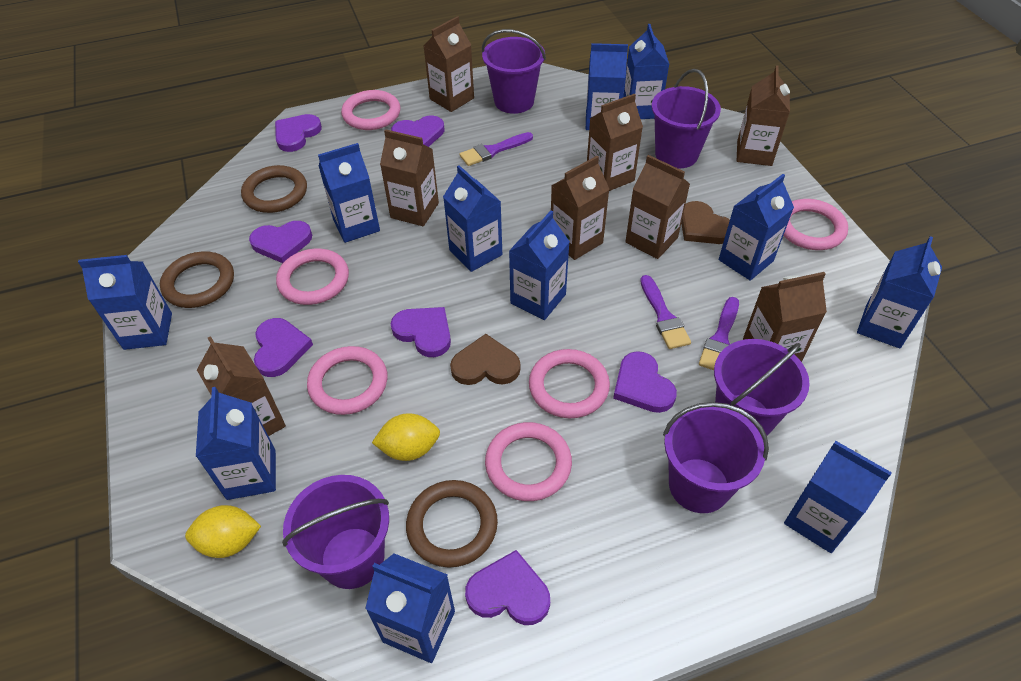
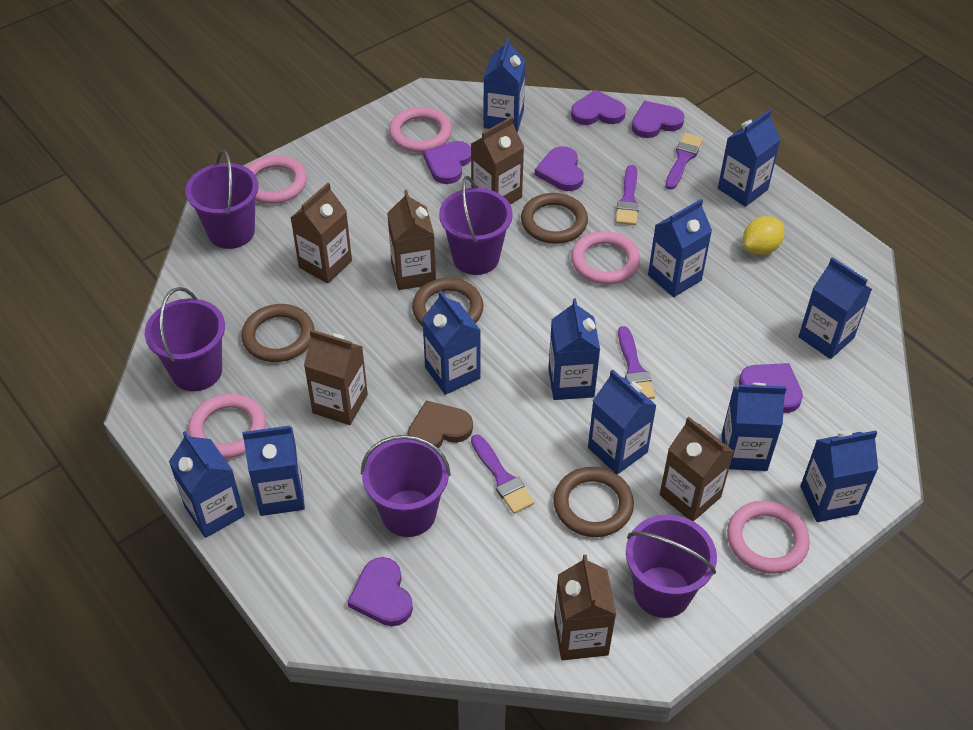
brown carton: [197,336,286,436] [380,129,439,226] [424,16,474,112] [551,156,610,260] [587,94,643,191] [625,155,690,259] [737,65,790,166] [743,272,827,362] = 8 -> [291,183,352,283] [304,329,368,425] [387,190,436,290] [471,117,524,204] [554,555,616,660] [660,417,734,522] = 6
brown heart: [450,334,520,385] [681,201,730,244] = 2 -> [407,401,473,449] = 1
brown ring: [160,252,234,308] [241,165,307,213] [406,480,498,568] = 3 -> [241,304,314,362] [412,278,483,326] [521,193,588,244] [554,467,634,537] = 4
pink ring: [276,249,349,305] [307,346,388,415] [341,90,401,130] [485,422,572,501] [529,349,610,418] [783,199,848,250] = 6 -> [188,393,266,459] [246,155,307,204] [389,107,452,153] [571,231,640,285] [727,500,810,574] = 5
purple brush: [459,132,533,166] [640,275,691,349] [699,297,739,370] = 3 -> [471,434,535,514] [616,165,639,225] [618,326,655,399] [665,133,703,190] = 4
purple heart: [249,221,312,263] [254,318,313,377] [275,114,322,152] [391,115,444,147] [391,307,451,357] [465,550,550,625] [613,351,677,413] = 7 -> [348,557,413,626] [423,141,471,184] [535,146,584,191] [571,90,626,125] [632,101,684,138] [739,363,803,413] = 6
yellow lemon: [185,505,261,558] [372,413,440,461] = 2 -> [743,216,784,255] = 1

